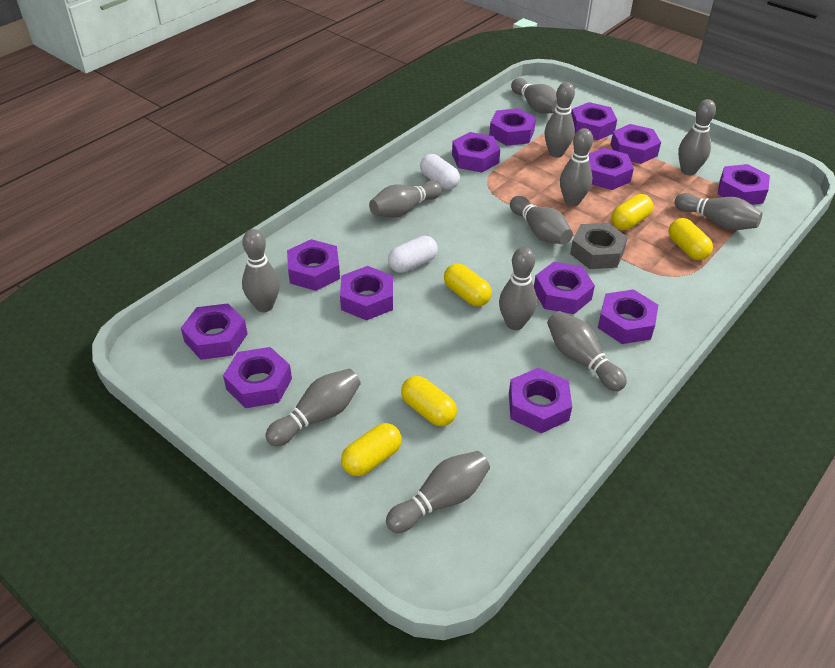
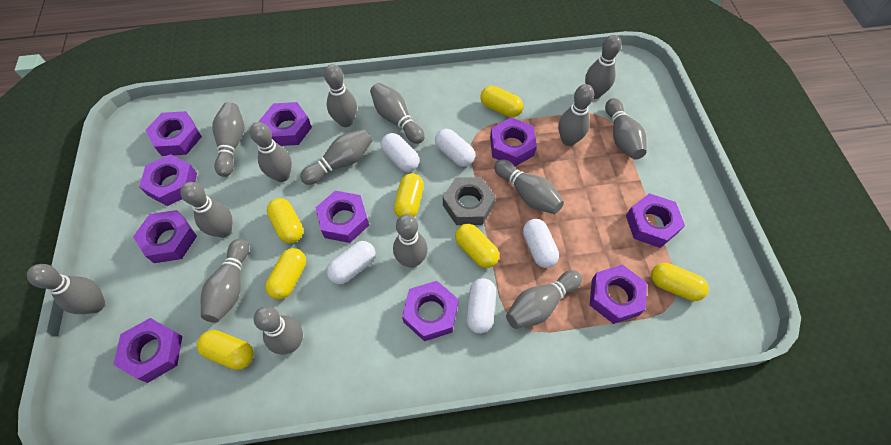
grey bowling pin: [242,229,280,312] [265,369,361,446] [369,181,442,218] [386,451,490,533] [499,247,537,330] [510,196,573,244] [511,78,557,114] [544,82,575,158] [547,311,627,391] [560,128,593,206] [674,193,763,230] [678,99,716,175] = 12 -> [27,264,105,314] [180,182,232,238] [201,239,249,323] [212,102,245,177] [250,122,292,182] [254,306,303,355] [300,129,372,185] [324,64,357,127] [370,83,425,144] [393,214,428,268] [494,159,564,214] [506,270,582,329] [558,84,594,146] [585,35,622,99] [605,98,647,160] = 15
purple nut: [181,303,248,360] [223,347,292,408] [287,239,340,291] [340,266,393,321] [452,132,501,172] [489,108,536,146] [509,368,572,433] [534,262,595,314] [571,102,617,140] [588,148,634,190] [598,289,658,344] [610,124,661,164] [718,164,770,205] = 13 -> [113,318,182,383] [133,210,197,263] [139,154,197,206] [145,111,202,156] [259,102,312,146] [315,191,369,243] [402,281,458,341] [490,117,537,166] [590,265,647,324] [626,193,685,248] = 10
white capsule: [388,236,438,273] [420,154,460,190] = 2 -> [327,241,375,284] [381,133,419,172] [435,129,475,167] [466,278,496,334] [523,219,559,268] = 5
yellow capsule: [341,423,402,476] [401,376,457,426] [444,264,492,306] [611,194,653,230] [669,218,713,260] = 5 -> [197,330,254,370] [265,248,306,299] [267,198,303,243] [394,173,424,217] [455,224,499,268] [480,86,523,117] [651,263,708,301] = 7

